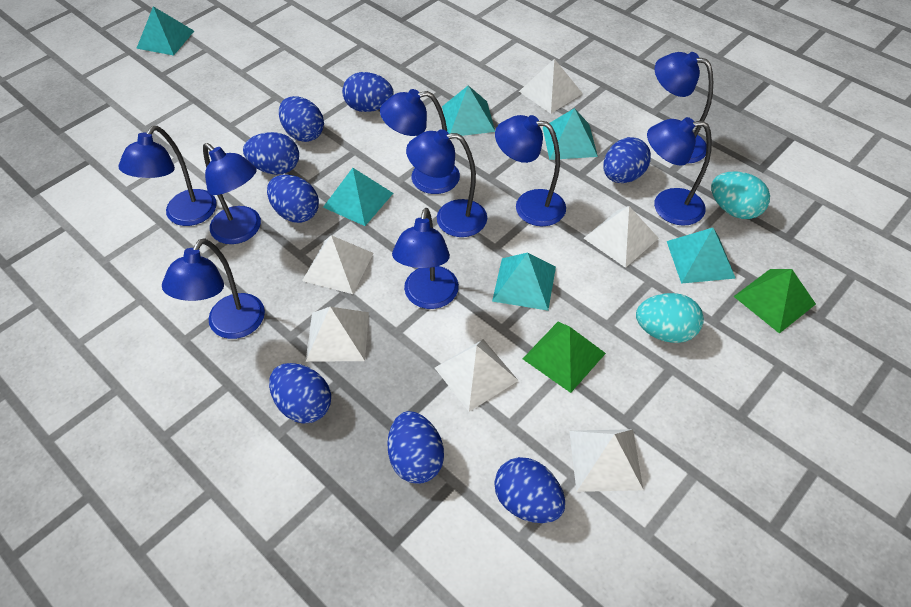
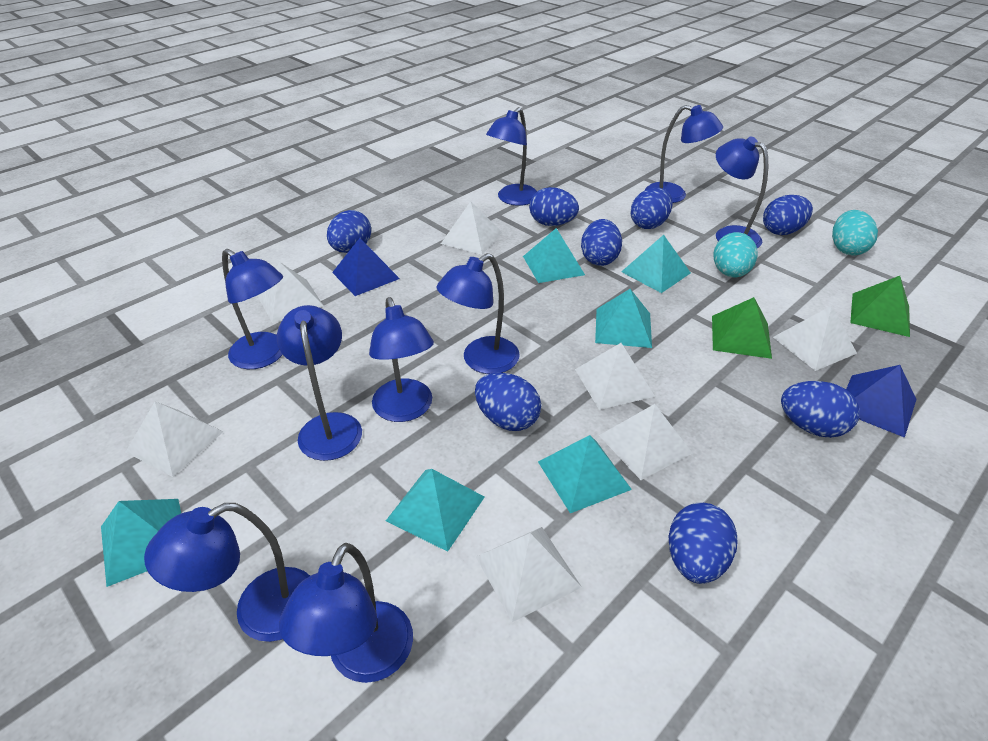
blue pyramid: none = 0 -> [332,238,400,296] [846,365,916,438] = 2
white pyramid: [302,235,374,294] [305,307,369,362] [435,339,519,412] [519,59,583,114] [569,429,643,492] [584,206,659,268] = 6 -> [126,402,223,477] [257,262,324,323] [441,201,502,255] [476,527,582,622] [575,343,655,410] [599,404,692,480] [773,306,857,371] = 7

